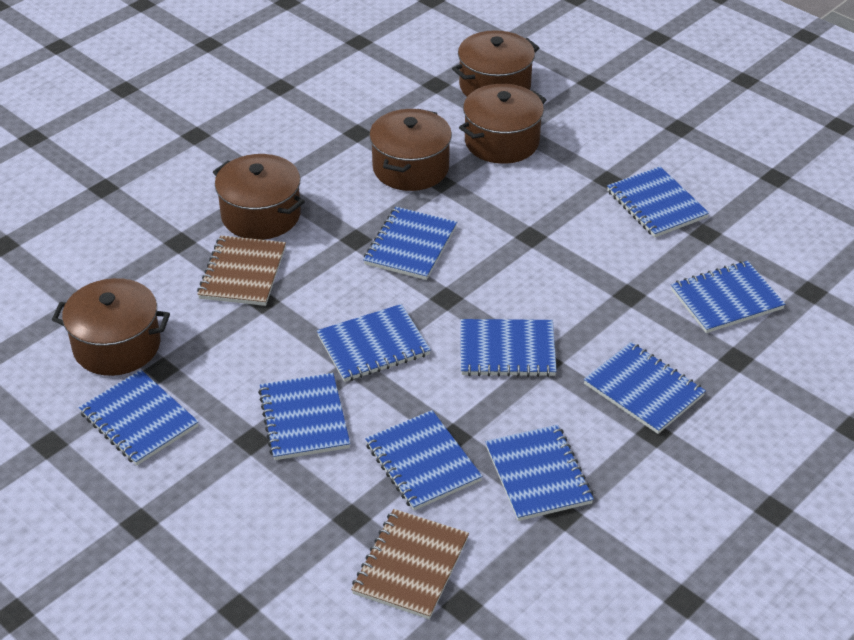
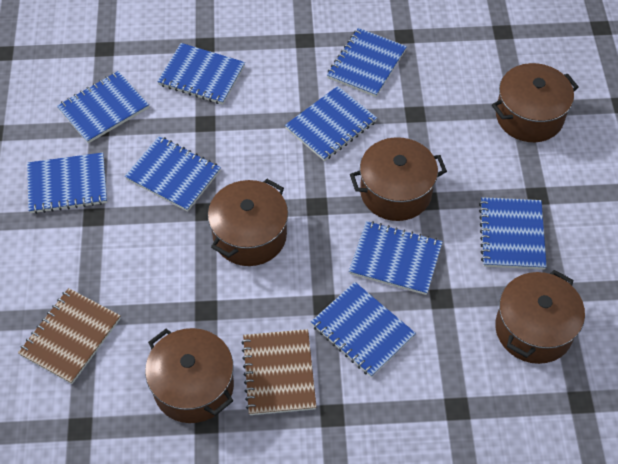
blue notebook: [79,370,199,465] [258,373,350,460] [317,304,431,382] [363,207,457,280] [365,410,483,510] [461,319,557,377] [485,425,594,521] [584,342,706,434] [607,166,709,238] [671,261,785,333] = 10 -> [27,153,107,214] [57,71,149,143] [125,136,221,212] [157,43,245,105] [285,86,377,161] [311,282,416,377] [327,28,407,97] [349,221,443,295] [479,197,547,269] = 9

